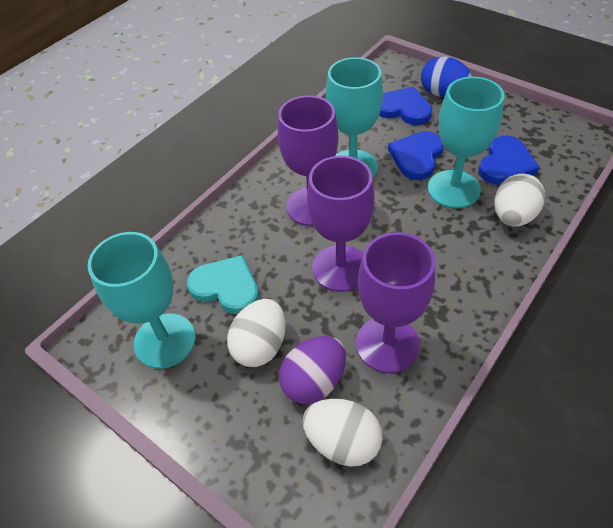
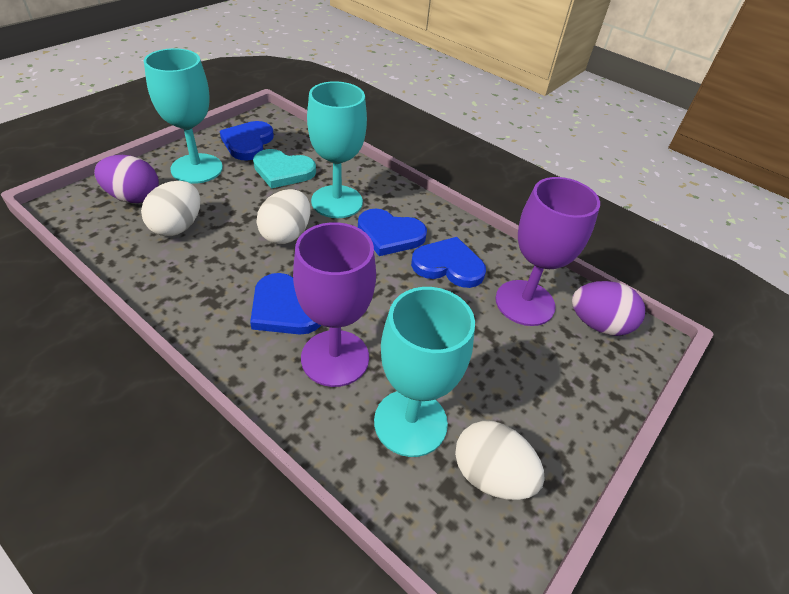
blue egg: [421,56,472,97] = 1 -> none = 0
blue heart: [379,87,432,125] [388,131,444,180] [478,136,540,185] = 3 -> [220,121,274,161] [250,273,321,335] [358,208,427,256] [411,237,486,288] = 4
purple egg: [279,336,346,404] = 1 -> [94,155,159,203] [572,281,645,336] = 2
purple goblet: [278,95,338,226] [307,156,374,292] [356,232,435,373] = 3 -> [293,222,376,387] [496,177,600,326] = 2

